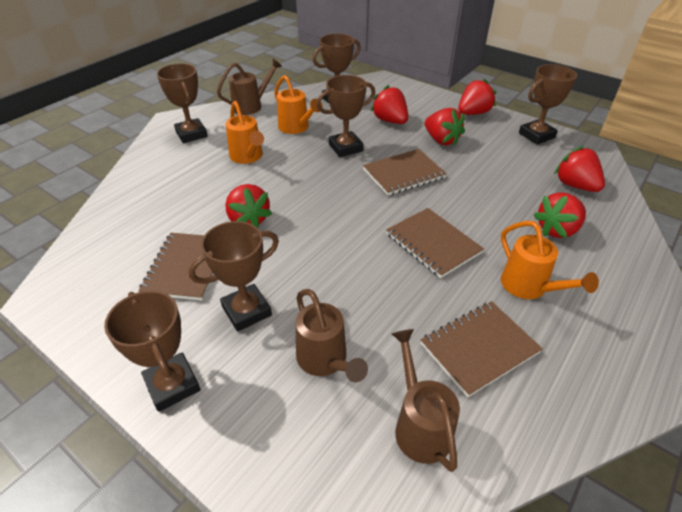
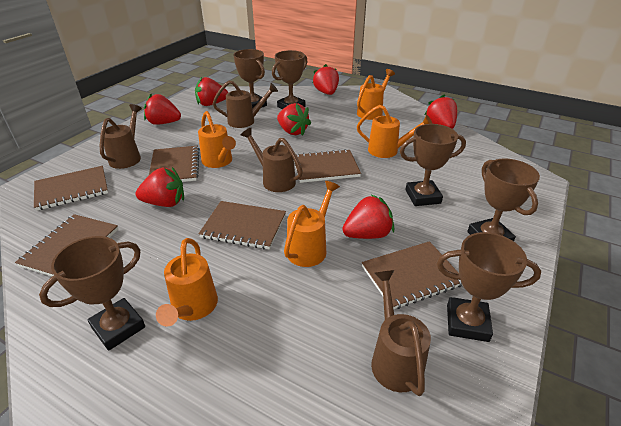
brown notebook: [139,233,214,300] [363,149,447,195] [386,208,484,278] [421,301,543,397] = 4 -> [15,214,118,276] [34,166,108,211] [149,146,199,182] [199,201,286,249] [294,149,361,183] [362,241,462,309] = 6
brown watering can: [217,59,282,115] [296,289,368,382] [392,329,460,472] = 3 -> [100,104,142,169] [213,81,278,128] [241,128,303,192] [371,270,431,396] = 4
orange watering can: [226,101,264,164] [274,75,323,134] [501,221,599,299] = 3 -> [156,238,218,327] [198,111,236,168] [284,181,340,267] [357,69,395,120] [357,105,432,158] = 5
red strawberry: [225,184,272,228] [371,85,408,124] [425,108,465,146] [458,78,497,115] [533,192,586,239] [554,146,605,192] = 6 -> [135,167,184,207] [144,93,181,125] [195,77,228,106] [277,103,311,136] [313,64,339,95] [342,194,394,239] [424,95,457,129] = 7

